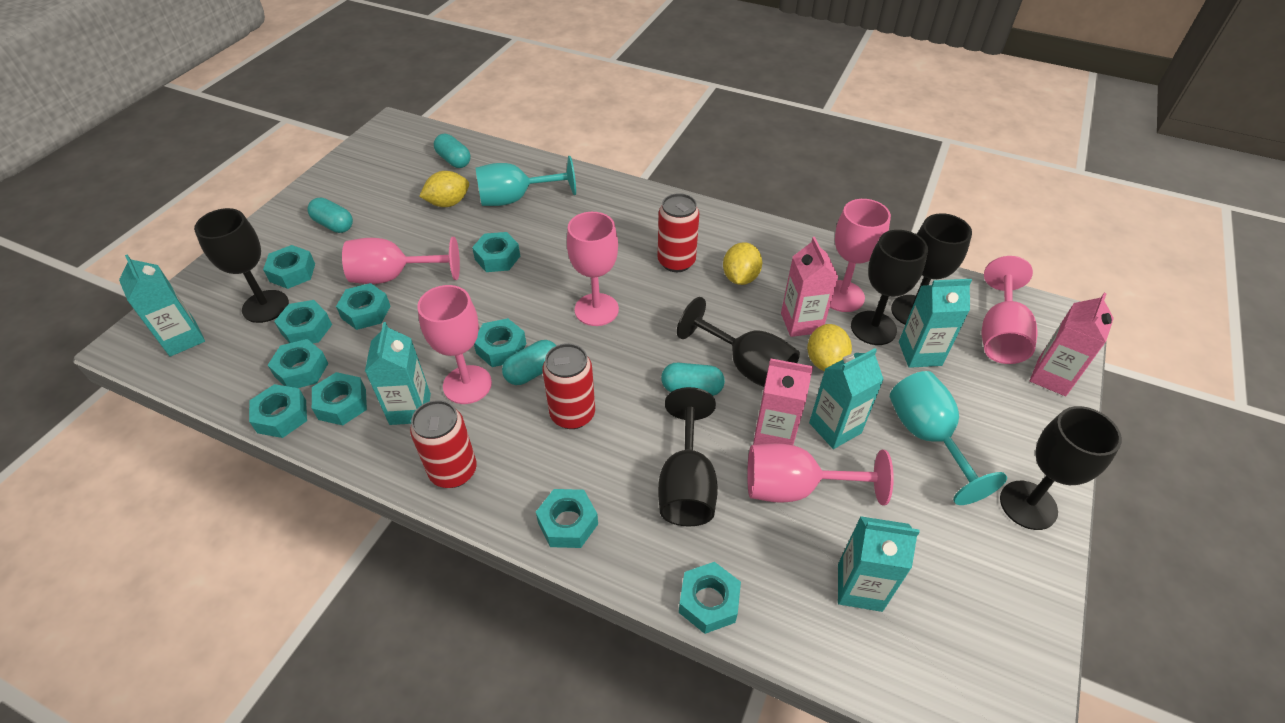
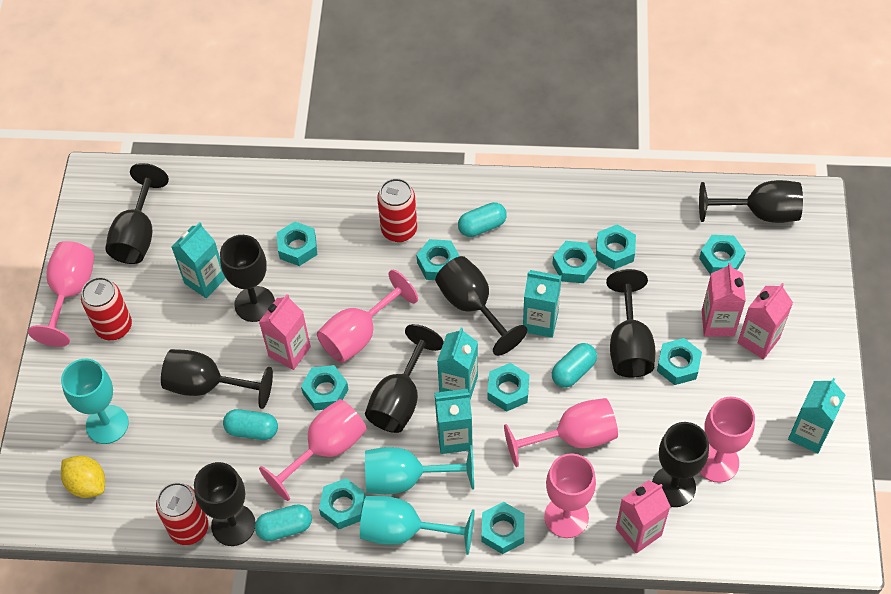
black goblet: [194,208,289,323] [658,387,718,526] [677,297,800,387] [851,230,928,345] [891,213,972,325] [1000,406,1122,530] = 6 -> [105,163,169,264] [161,349,273,409] [194,462,256,546] [220,235,275,322] [365,324,444,433] [435,256,527,356] [606,269,655,378] [652,422,709,507] [699,180,803,223] = 9
pink carton: [753,359,813,445] [781,237,838,337] [1030,293,1114,396] = 3 -> [259,294,311,370] [616,480,671,553] [702,263,746,337] [738,283,793,359] = 4
turquoise goblet: [476,156,576,206] [890,371,1007,505] = 2 -> [61,359,129,444] [360,496,475,555] [365,445,474,494] = 3
yellow lemon: [419,171,469,207] [723,242,762,285] [807,324,852,371] = 3 -> [61,456,105,498] = 1

